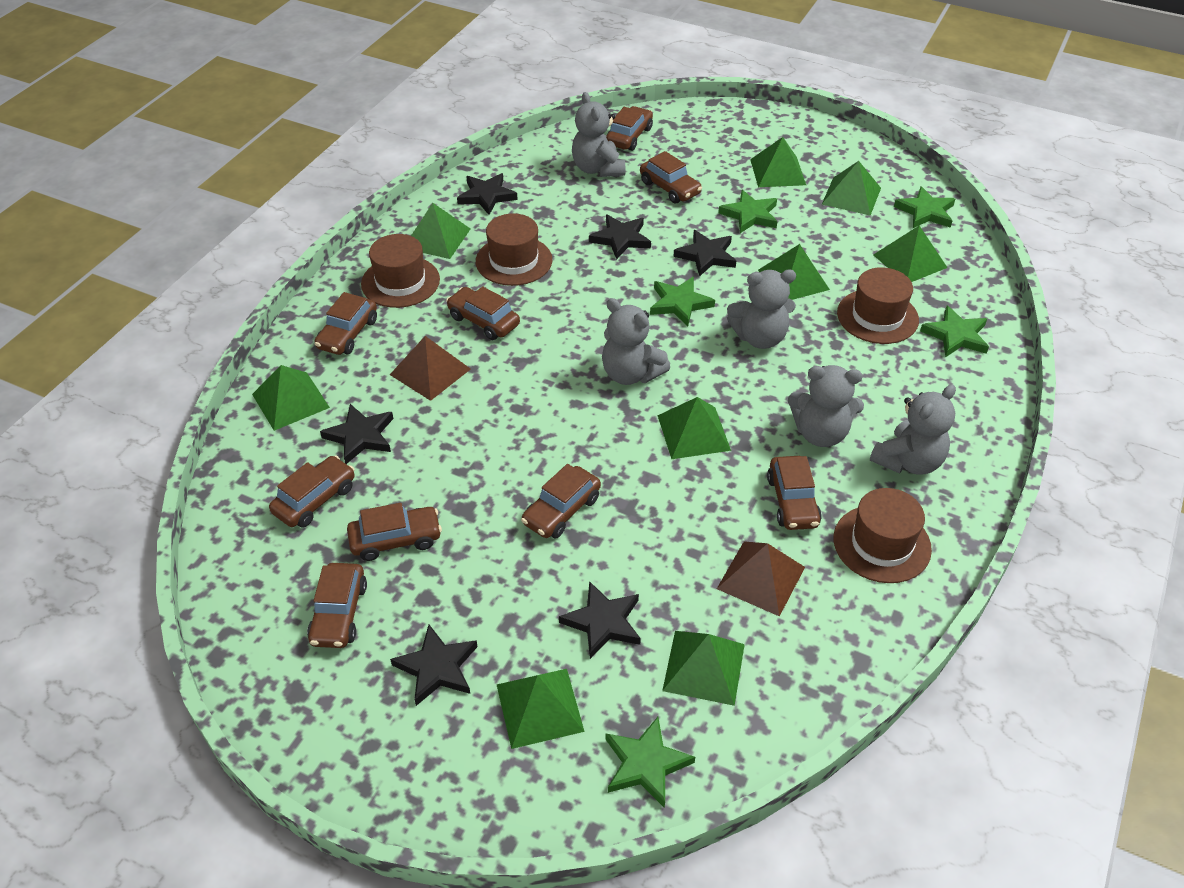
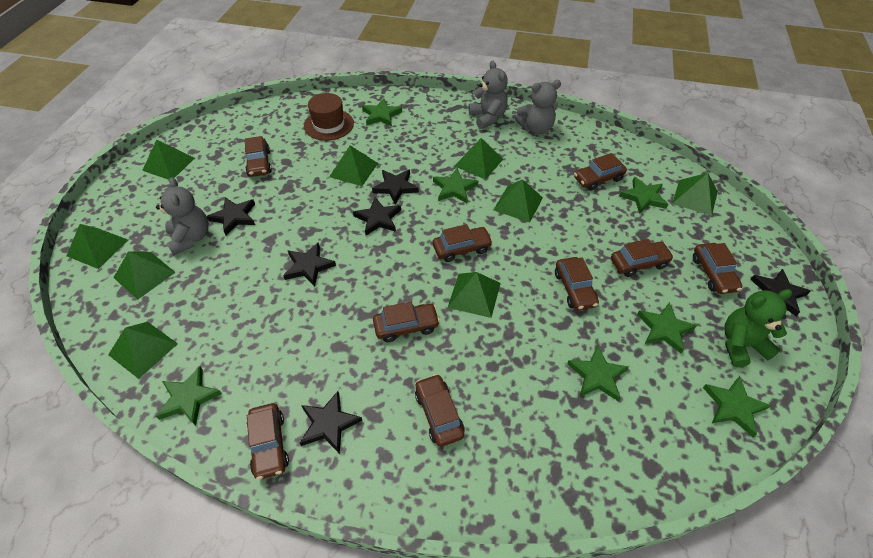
brown hat: [361,234,440,308] [476,213,552,286] [833,488,932,583] [837,267,919,344] = 4 -> [304,93,354,141] = 1
brown pyramid: [390,336,471,401] [717,541,805,617] = 2 -> none = 0
green star: [605,717,695,808] [650,277,715,326] [718,190,778,233] [894,186,955,228] [920,306,989,358] = 5 -> [156,366,222,426] [362,98,402,127] [433,168,478,203] [567,345,629,401] [619,177,668,214] [637,302,697,354] [703,376,771,437] = 7
green teddy bear: none = 0 -> [725,289,792,367] = 1
grey teddy bear: [572,92,625,177] [602,298,670,385] [727,270,796,349] [788,365,864,447] [870,384,956,475] = 5 -> [156,177,209,255] [469,60,508,129] [515,80,561,134] = 3

